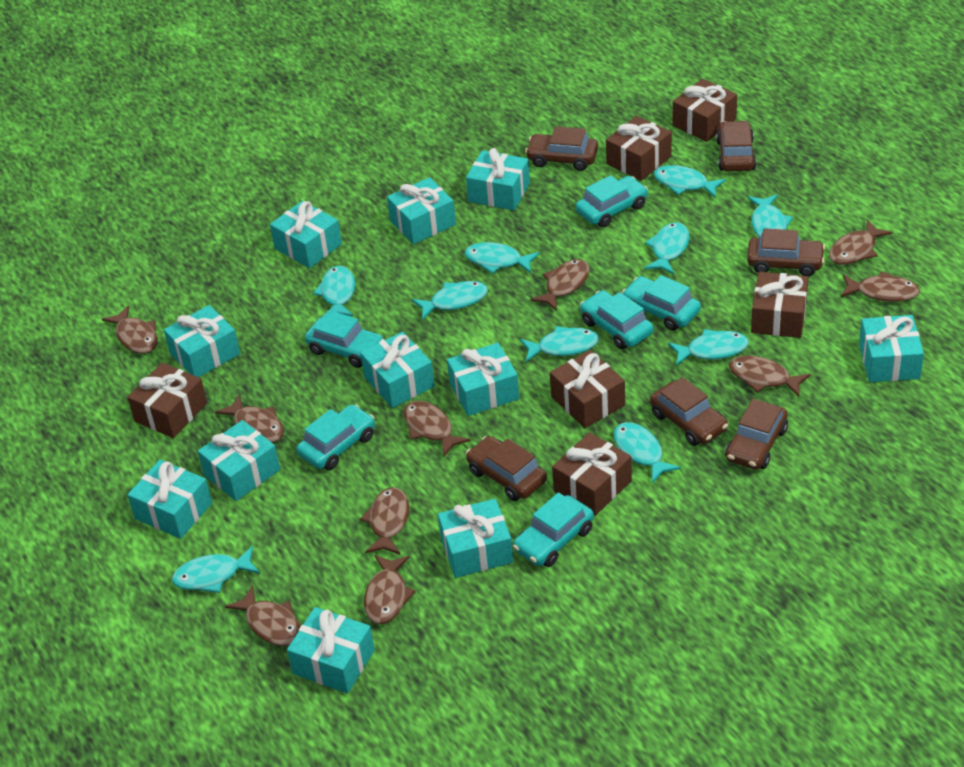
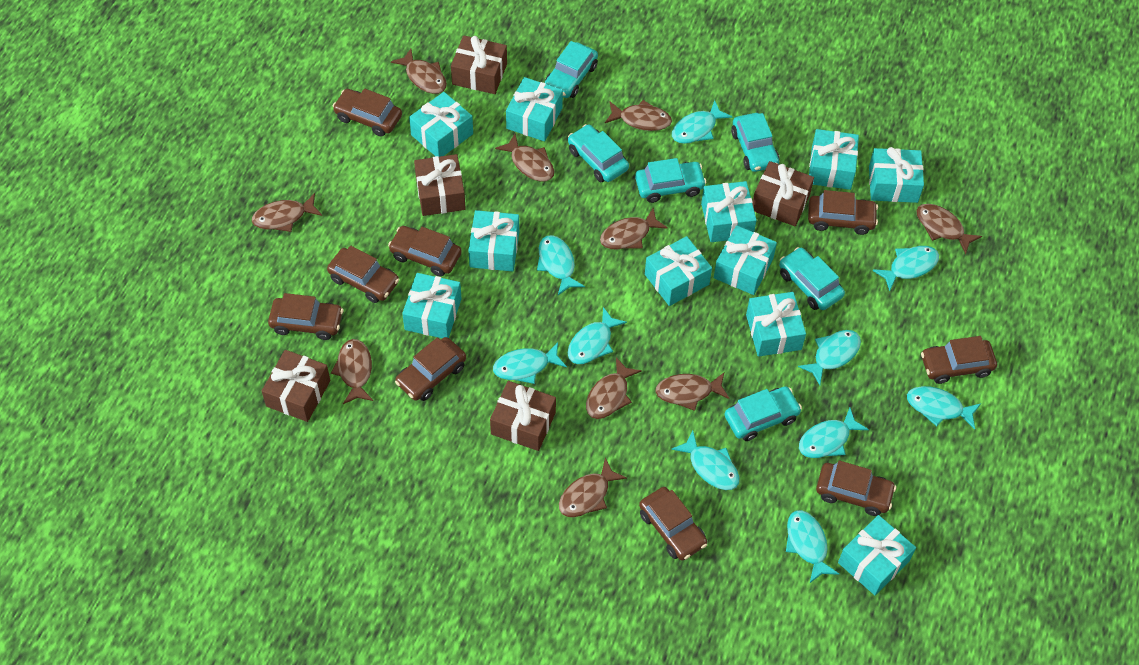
brown car: [466,436,547,501] [525,126,598,171] [650,377,728,446] [716,121,756,171] [725,399,788,470] [747,228,825,276] = 6 -> [268,293,343,340] [327,246,399,303] [333,88,402,136] [388,226,462,277] [395,337,466,401] [639,487,707,561] [808,190,878,235] [816,460,896,516] [921,336,997,384] = 9
brown gift: [127,363,207,438] [550,350,625,428] [552,432,632,516] [606,116,672,181] [673,79,737,142] [751,272,808,338] = 6 -> [262,350,330,422] [414,154,466,216] [451,35,507,94] [490,381,556,451] [753,161,814,226] = 5

